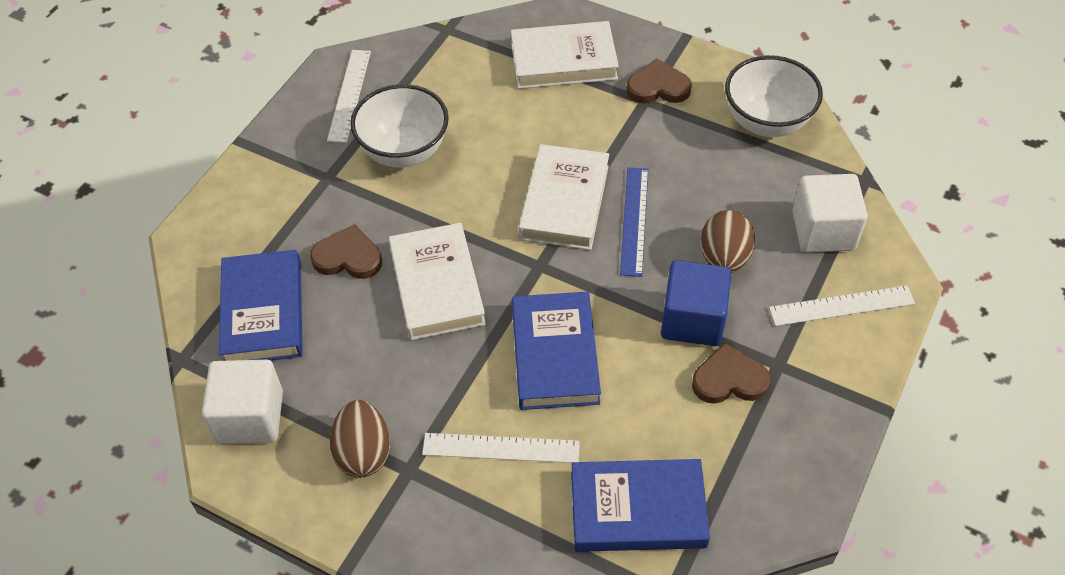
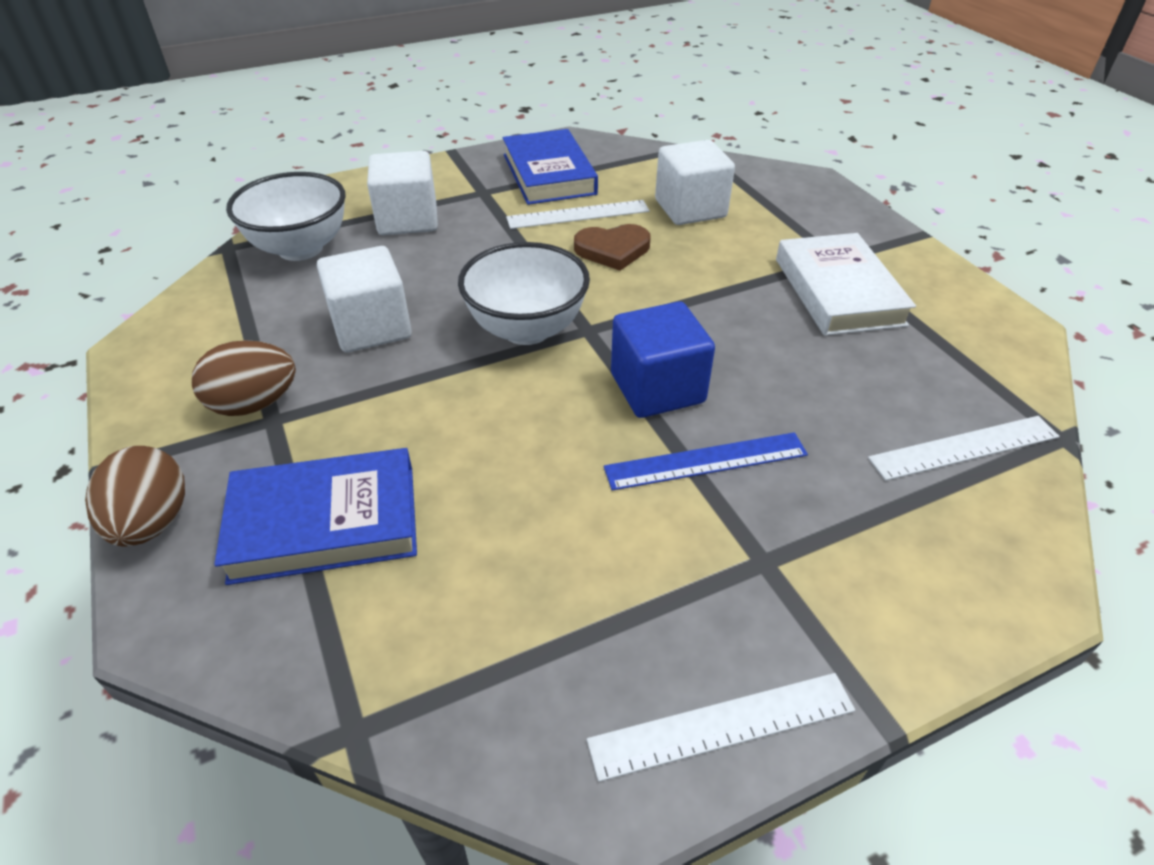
blue book: [219,250,303,361] [512,292,601,410] [571,459,710,552] = 3 -> [214,448,417,585] [503,129,598,205] = 2
brown heart: [310,224,382,279] [627,59,692,103] [692,342,770,404] = 3 -> [574,224,650,271] = 1
white book: [389,223,486,340] [511,21,619,89] [519,144,609,250] = 3 -> [776,233,916,336] = 1
white cube: [202,360,283,444] [793,174,868,252] = 2 -> [317,246,412,352] [367,151,438,235] [655,140,735,225] = 3

